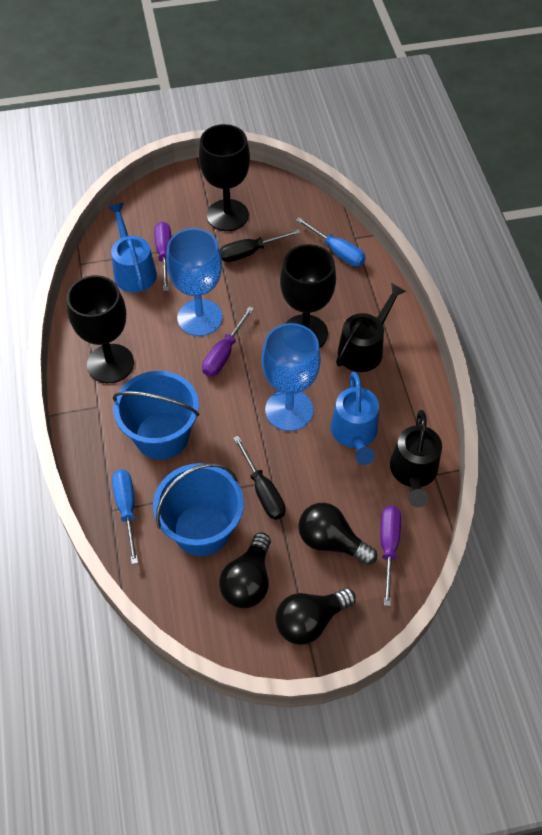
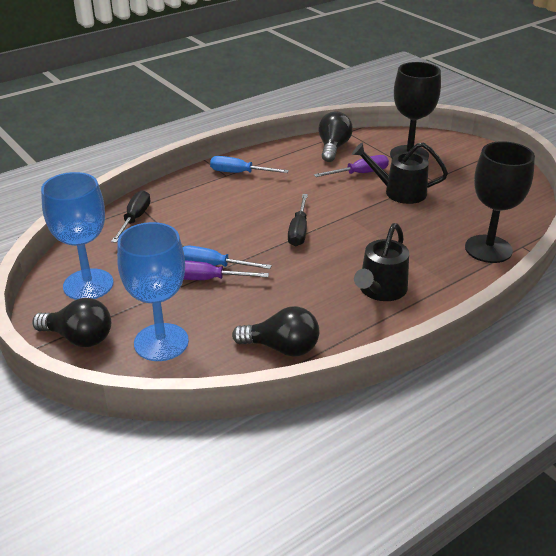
black goblet: [66,275,134,383] [199,124,250,231] [280,244,336,348] = 3 -> [390,62,441,160] [465,141,535,263] = 2
blue bucket: [113,371,199,460] [153,463,244,556] = 2 -> none = 0
blue watering can: [108,203,157,292] [331,372,379,465] = 2 -> none = 0
purple screwdriver: [154,222,171,291] [202,306,254,377] [380,506,401,606] = 3 -> [183,261,269,280] [314,155,389,177] = 2

